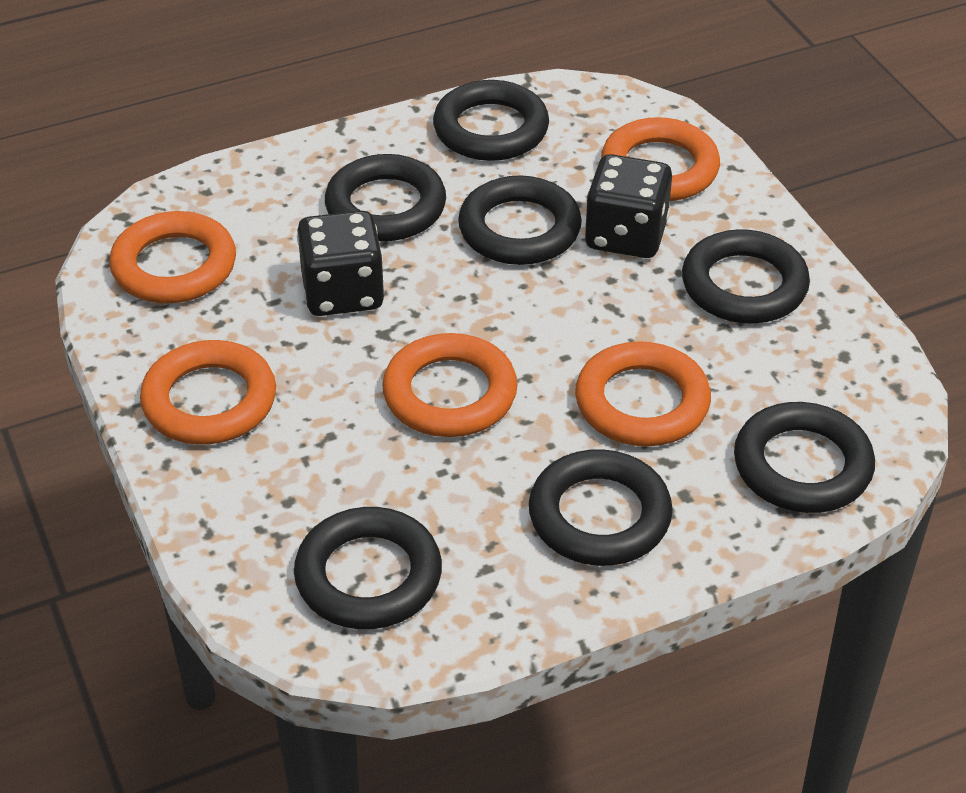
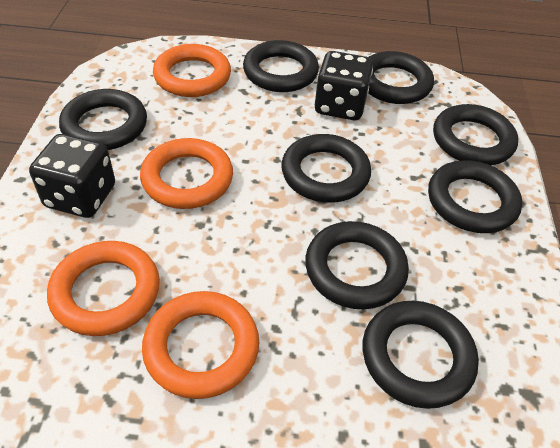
black ring: [294,507,442,629] [325,154,446,241] [433,80,549,161] [458,175,582,265] [529,449,673,566] [682,229,810,324] [734,402,875,513] = 7 -> [59,89,147,150] [243,40,319,92] [281,134,371,203] [305,221,409,309] [363,301,479,409] [368,51,434,104] [428,160,522,233] [433,104,518,165] = 8
orange ring: [109,211,236,304] [140,340,276,445] [382,333,518,437] [575,341,711,446] [601,117,720,201] = 5 -> [47,241,160,336] [140,138,233,209] [142,291,259,399] [153,44,231,97] = 4

